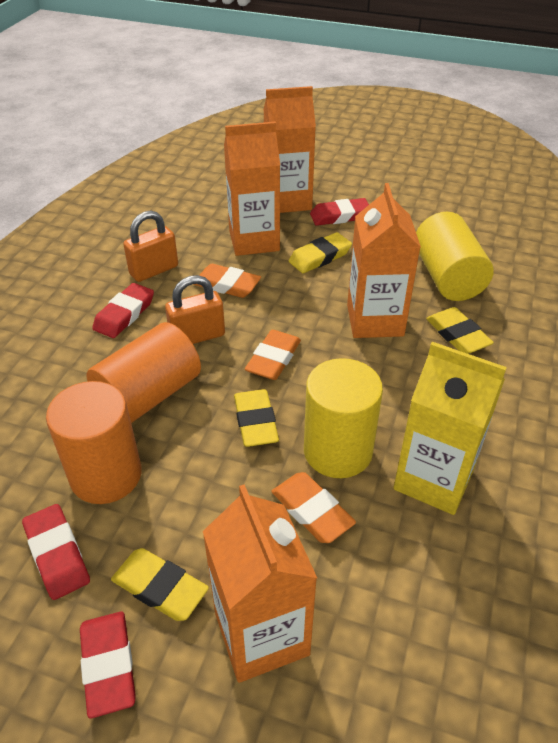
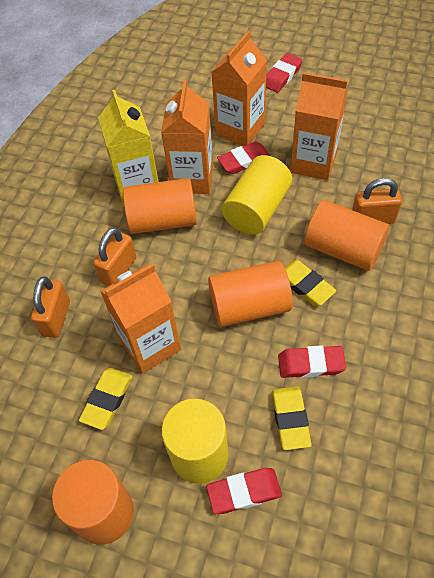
orange cylinder: [46,381,142,504] [86,322,201,423] = 2 -> [52,460,134,545] [123,178,197,234] [208,261,293,327] [304,200,389,271] = 4
orange eraser: [194,264,261,298] [245,330,301,380] [271,472,356,543] = 3 -> none = 0
orange padlock: [123,211,178,282] [165,275,225,344] = 2 -> [31,277,70,338] [93,227,136,286] [352,178,402,224] = 3
yellow eraser: [111,548,209,621] [234,389,279,447] [289,232,352,273] [426,307,494,354] = 4 -> [79,368,133,430] [272,387,311,450] [285,260,336,306] = 3

